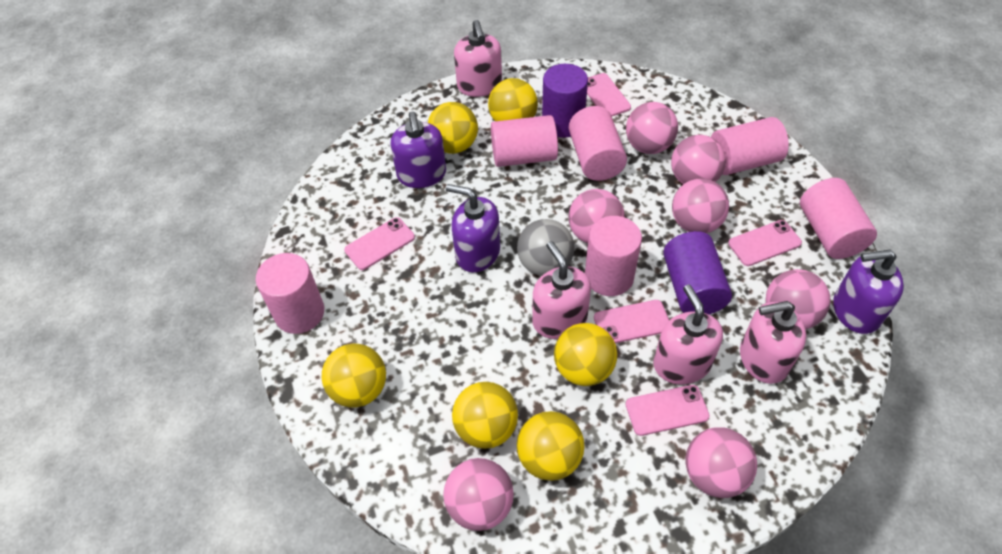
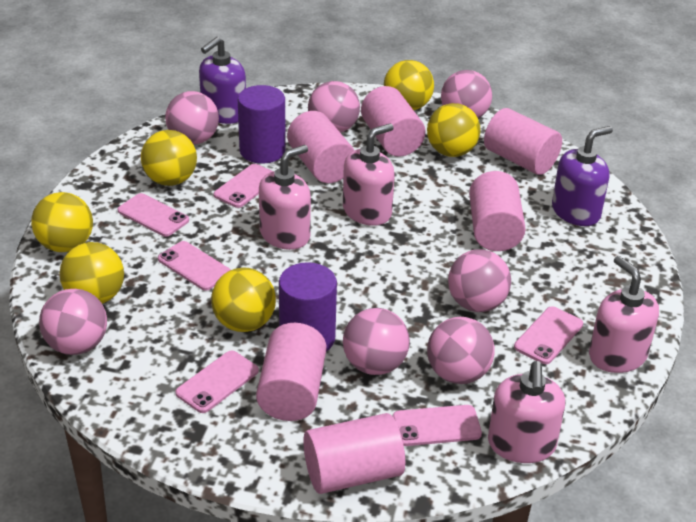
grey ball: [517,219,575,276] = 1 -> none = 0
pink phone: [344,217,415,270] [587,73,631,116] [594,300,669,343] [626,385,710,436] [728,220,802,266] = 5 -> [118,193,189,237] [158,241,231,290] [175,351,259,413] [214,164,273,208] [393,405,482,446] [514,306,583,364] = 6
purple soap dispenser: [391,111,446,188] [446,184,500,272] [833,250,904,334] = 3 -> [199,37,246,124] [552,126,613,226] = 2

